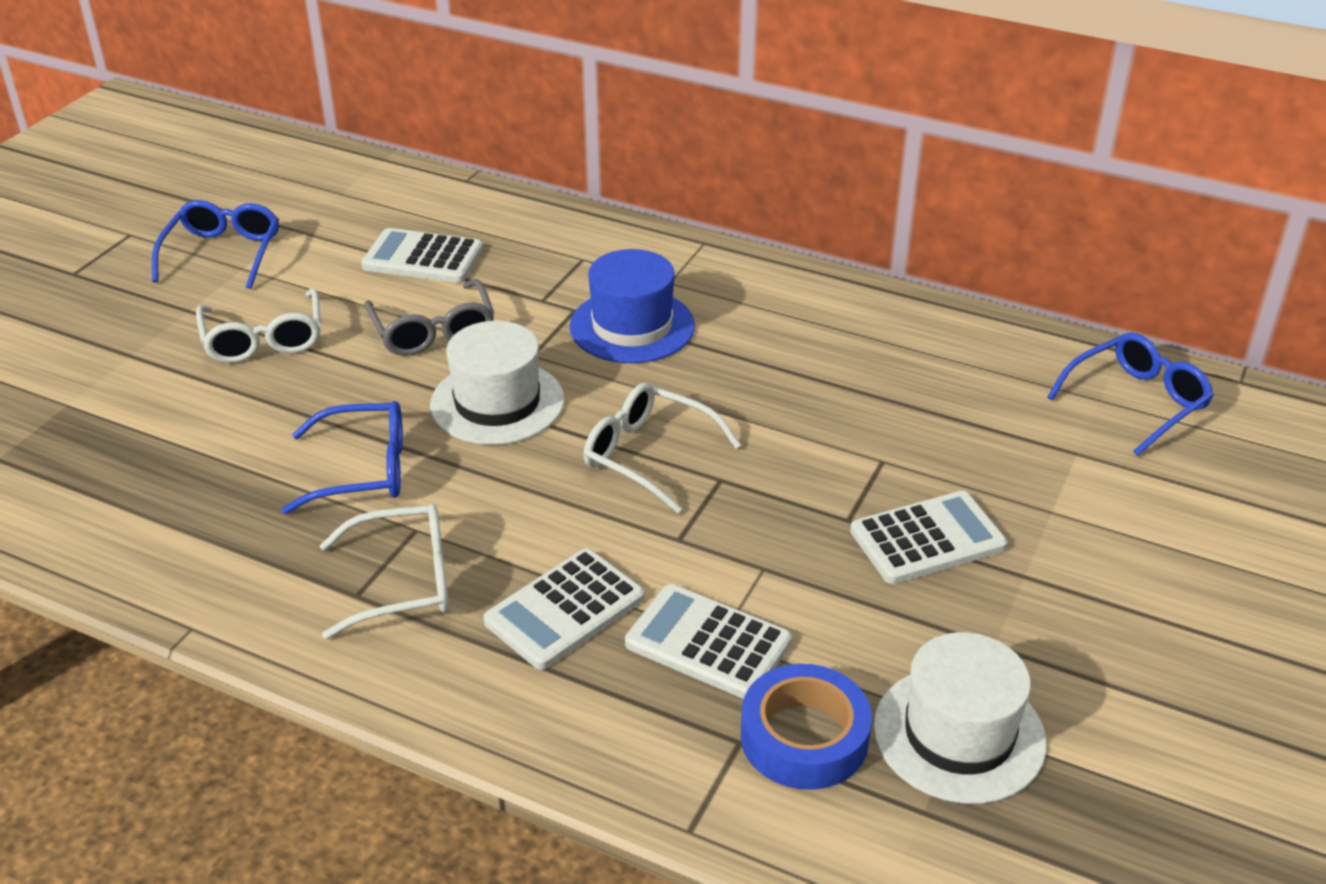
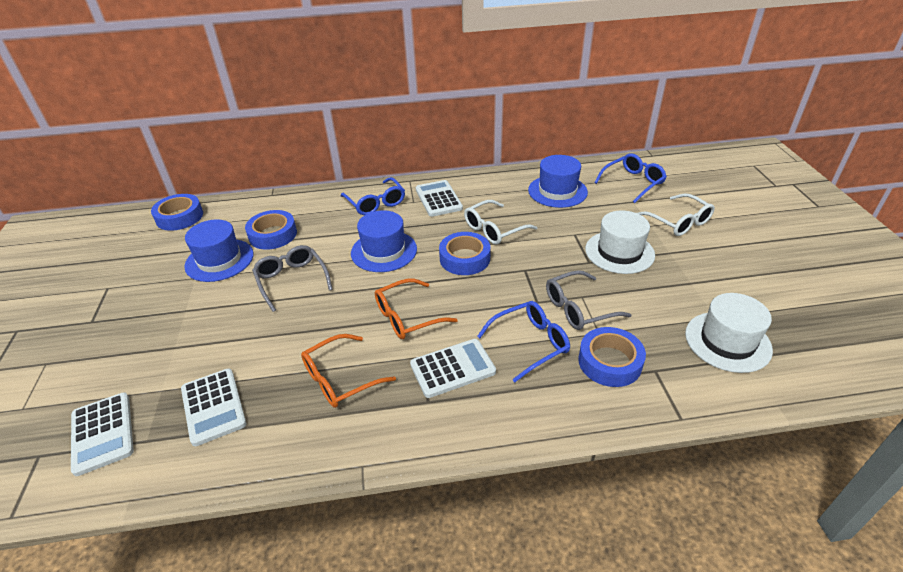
blue hat: [569,249,695,363] = 1 -> [184,219,254,282] [351,210,417,272] [528,155,588,208] = 3
blue tape: [741,664,872,790] = 1 -> [151,194,203,231] [245,210,297,250] [439,232,491,275] [578,327,646,387] = 4
grey glasses: [364,279,495,356] = 1 -> [252,245,333,312] [546,270,631,330] = 2
orange glasses: none = 0 -> [301,334,396,408] [375,279,458,339] = 2
white glasses: [196,288,321,363] [320,504,449,639] [583,383,741,513] = 3 -> [464,200,537,245] [637,193,715,236] = 2

